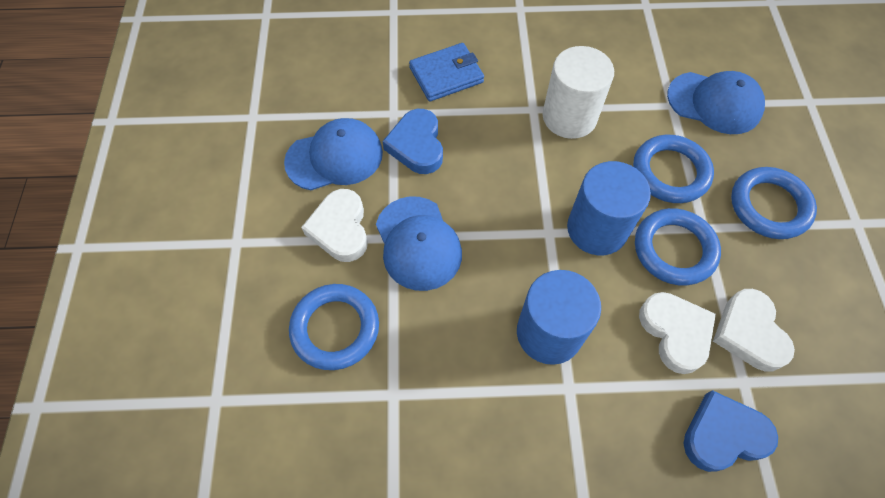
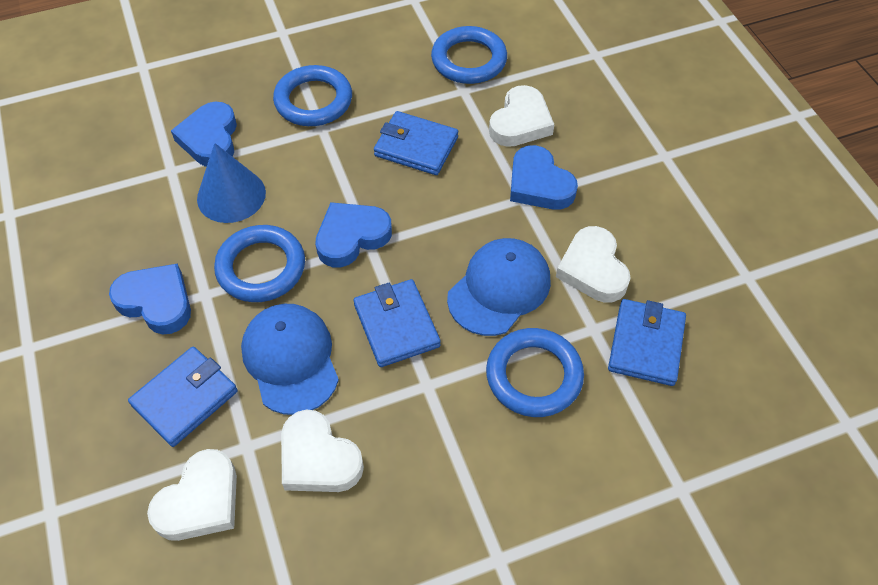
blue cap: [284,118,383,190] [376,196,462,291] [667,71,765,134] = 3 -> [241,304,339,415] [447,238,551,336] = 2
blue cone: none = 0 -> [197,143,266,223] = 1
blue cylinder: [517,270,601,365] [567,161,651,255] = 2 -> none = 0
blue heart: [383,109,443,174] [683,390,778,472] = 2 -> [109,264,191,334] [171,102,237,167] [315,202,392,267] [510,145,578,210] = 4
blue wallet: [409,43,484,102] = 1 -> [128,346,238,447] [353,279,441,367] [374,111,458,175] [608,299,686,386] = 4
white cylinder: [543,46,614,139] = 1 -> none = 0
white heart: [301,189,368,262] [639,292,716,374] [713,289,795,372] = 3 -> [147,449,237,541] [281,410,364,492] [489,85,554,147] [556,226,631,303] = 4

